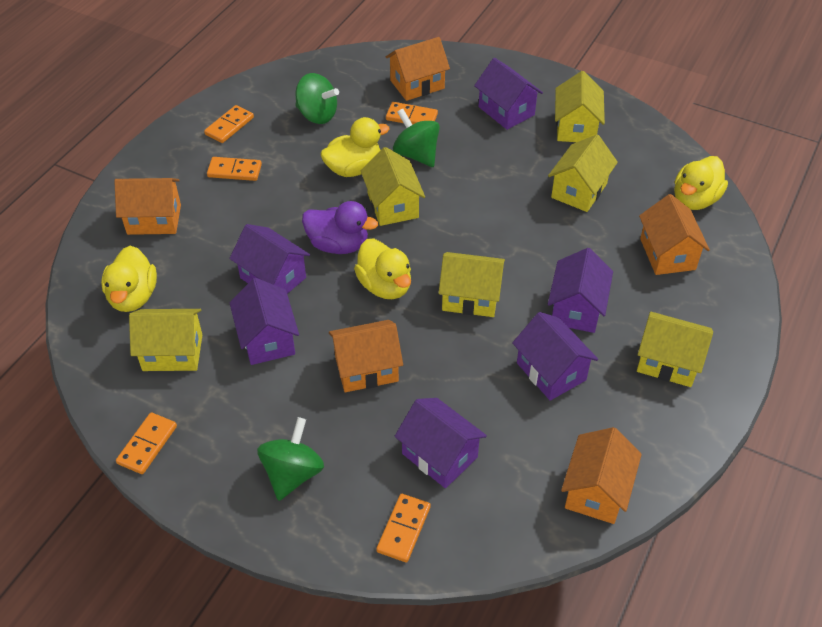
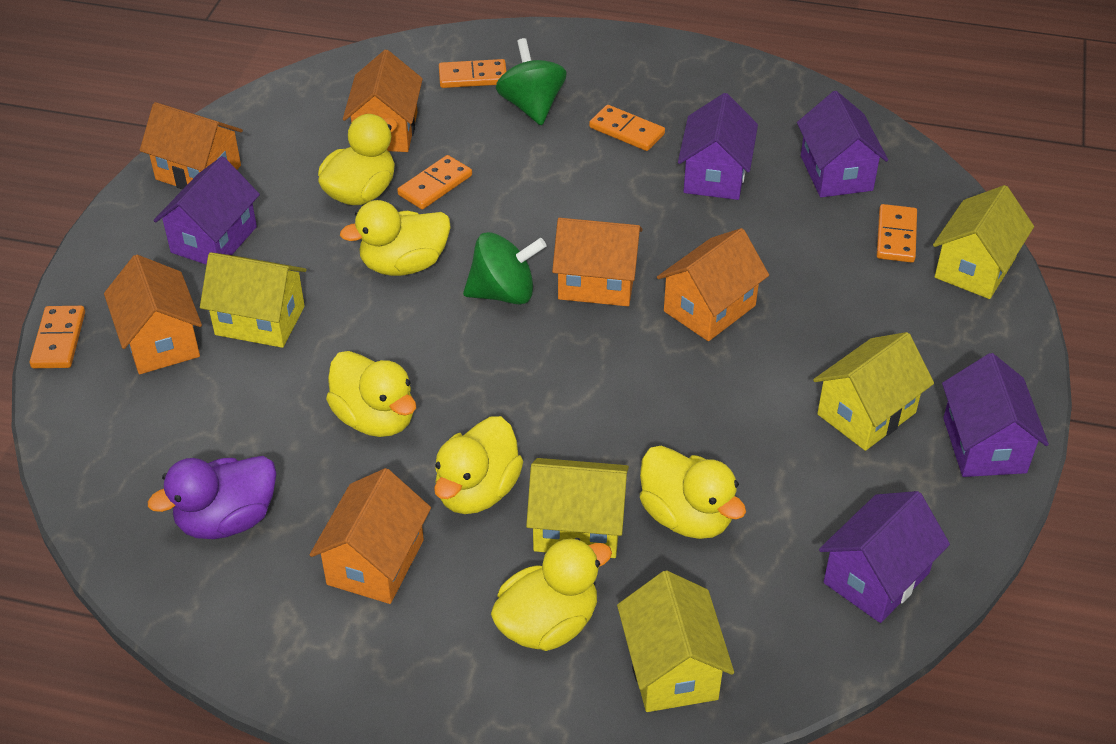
green spinning top: [257,417,324,501] [295,73,339,124] [393,108,440,167] = 3 -> [463,232,546,305] [496,38,567,125] = 2
orange house: [114,178,181,235] [329,320,403,392] [386,37,450,101] [561,427,642,524] [639,194,710,275] = 5 -> [104,255,202,374] [140,102,243,190] [310,468,431,604] [343,50,423,152] [552,218,643,306] [657,228,769,341] = 6
purple house: [229,224,310,294] [229,278,299,365] [394,398,487,488] [474,58,543,130] [512,312,598,401] [548,248,613,333] = 6 -> [154,156,260,265] [678,93,758,200] [797,91,888,197] [819,491,950,623] [942,353,1049,477] = 5
yellow duck: [101,246,157,312] [320,117,390,177] [354,239,411,299] [674,156,728,210] = 4 -> [318,114,397,205] [326,351,416,437] [340,200,451,276] [434,416,523,514] [491,538,612,651] [640,446,746,539] = 6
yellow house: [129,309,202,371] [361,147,425,226] [439,252,505,317] [548,134,618,212] [555,71,605,142] [637,312,713,387] = 6 -> [200,252,307,348] [526,458,629,558] [617,570,734,712] [813,332,934,451] [933,185,1034,299] = 5

